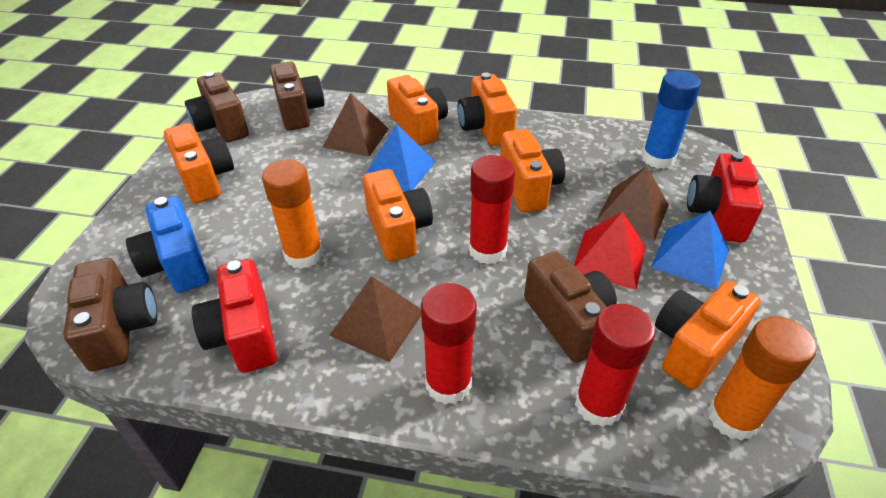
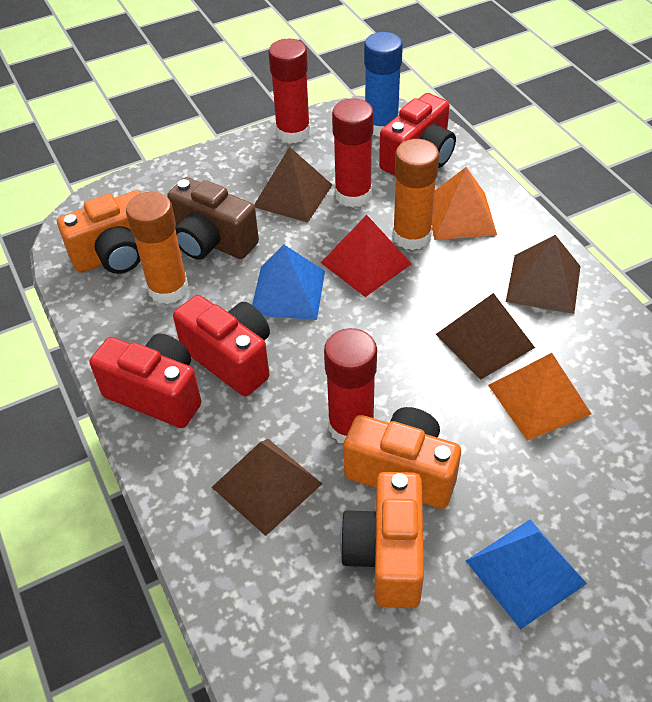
blue camera: [126,196,209,293] = 1 -> none = 0
brown camera: [63,258,157,371] [185,72,249,143] [270,61,325,131] [524,251,617,363] = 4 -> [167,177,259,260] = 1
brown pyramid: [323,93,389,157] [329,276,421,362] [596,166,669,240] = 3 -> [212,439,322,536] [254,147,332,223] [436,293,535,380] [506,235,581,314] = 4
orange camera: [164,123,234,204] [363,169,433,261] [387,75,448,146] [457,73,517,146] [500,129,565,213] [655,281,761,390] = 6 -> [57,190,142,274] [340,472,424,608] [344,407,461,509] = 3
orange pyramid: none = 0 -> [432,167,497,240] [488,353,591,441] = 2
red camera: [192,259,277,373] [687,152,763,242] = 2 -> [90,334,201,428] [173,295,270,396] [379,93,456,176] = 3

